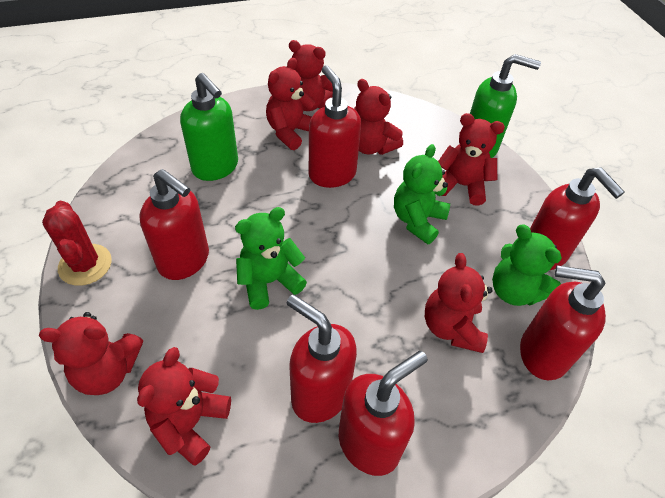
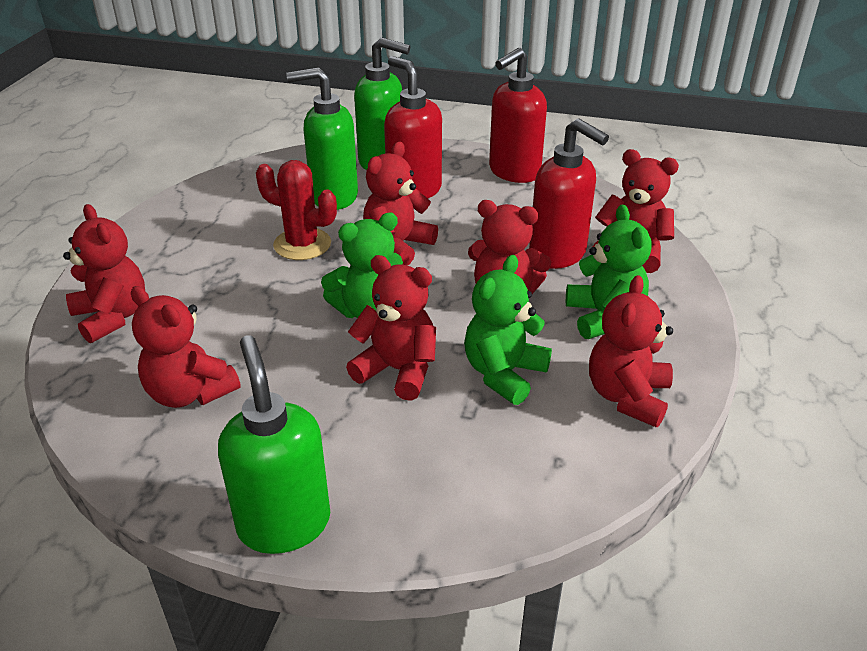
green soap dispenser: [180,73,238,181] [470,54,541,158] = 2 -> [218,335,330,554] [286,67,358,210] [354,37,410,170] = 3
red soap dispenser: [139,169,209,280] [287,295,357,423] [309,65,361,188] [339,351,428,476] [520,266,606,380] [530,167,625,270] = 6 -> [384,56,442,198] [489,48,547,183] [529,118,609,269] = 3

